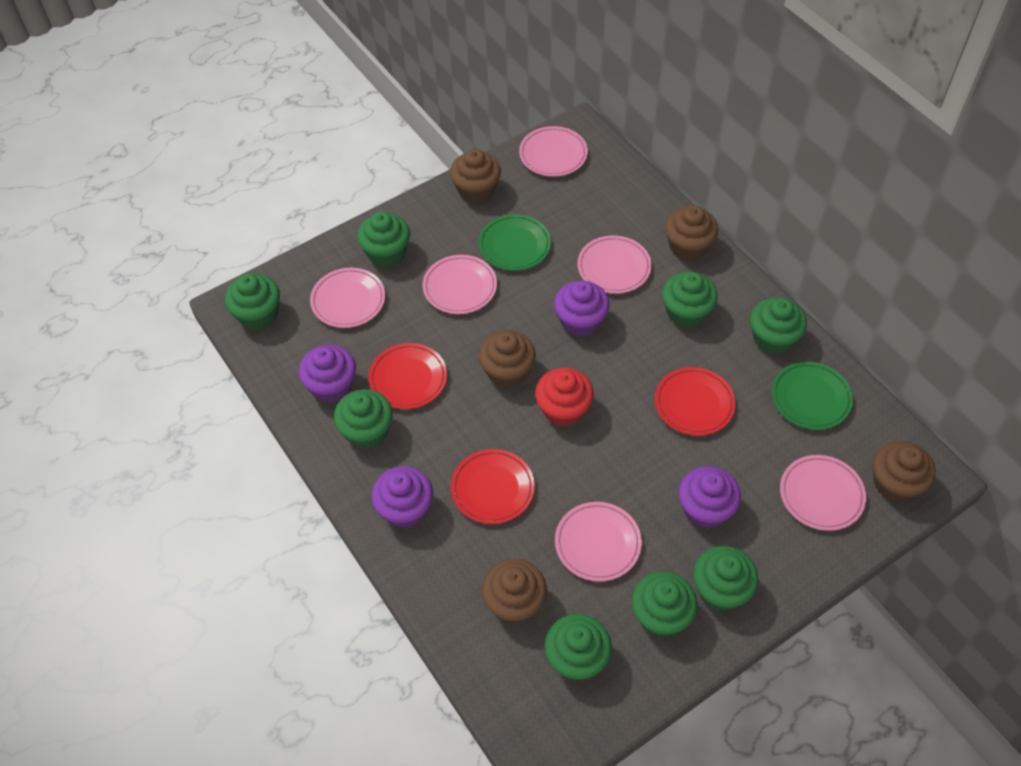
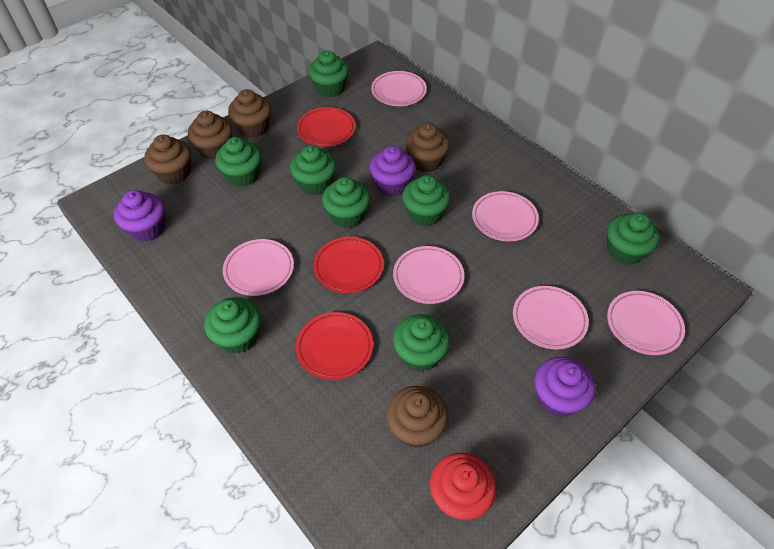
green plate: [478,214,551,271] [771,362,853,430] = 2 -> none = 0
purple cupcake: [299,345,356,403] [371,466,433,528] [554,281,610,337] [678,466,741,529] = 4 -> [114,190,165,242] [369,146,416,196] [535,357,596,417] = 3

